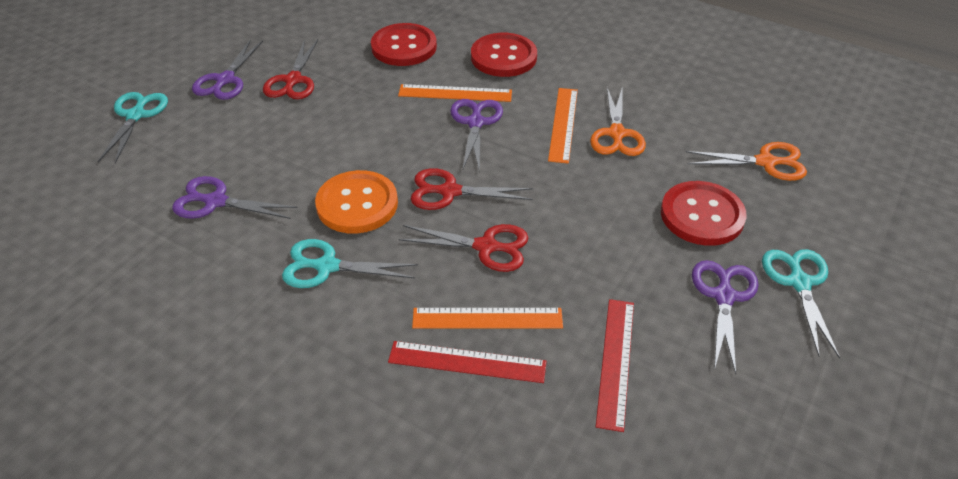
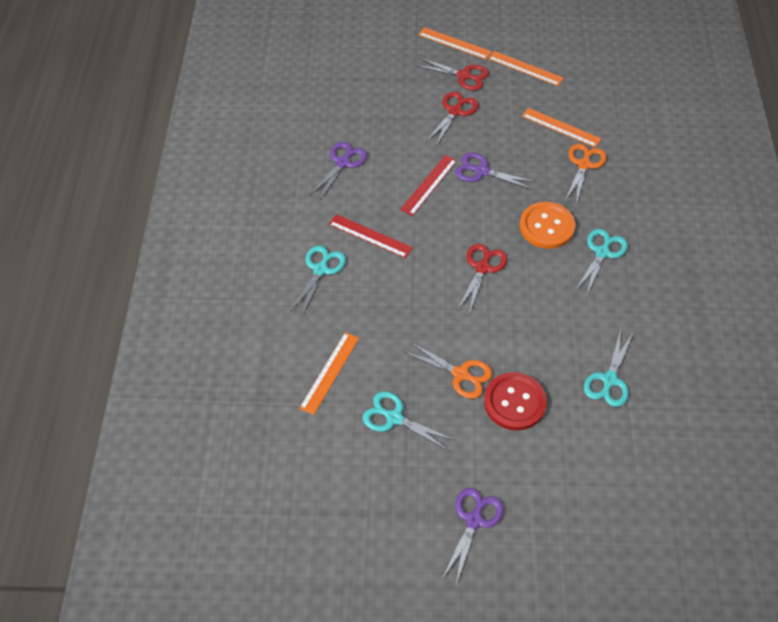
orange ruler: [398,84,512,102] [412,308,563,329] [548,88,578,164] = 3 -> [299,332,359,415] [418,27,492,59] [488,51,564,86] [522,108,602,148] = 4
purple scissors: [172,176,298,219] [192,40,263,100] [450,99,503,173] [692,260,759,374] = 4 -> [309,142,367,201] [442,488,504,584] [455,153,535,190] = 3
red button: [371,23,437,66] [471,33,537,77] [661,181,747,246] = 3 -> [484,372,547,431] = 1
turquoise scissors: [98,92,168,164] [282,239,418,288] [762,249,840,358] = 3 -> [290,246,346,316] [362,391,454,451] [575,229,628,297] [584,329,633,407] = 4

